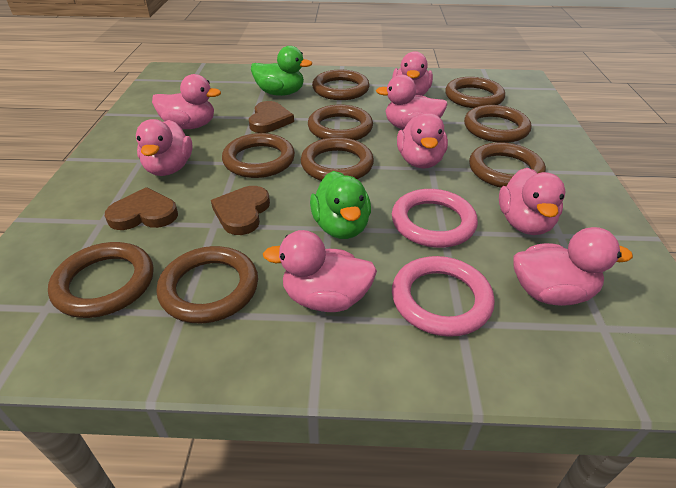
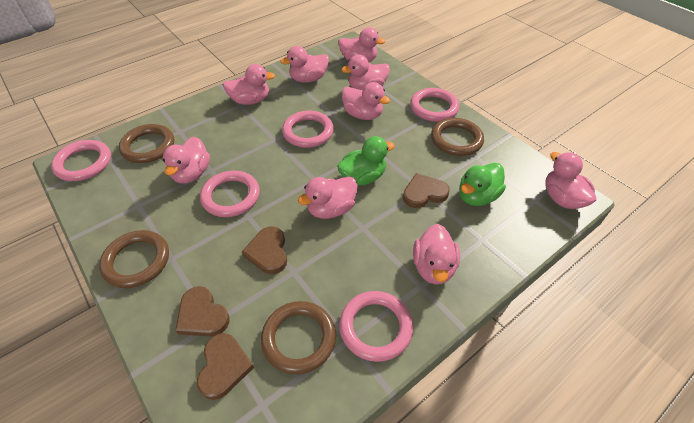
brown heart: [105,187,178,230] [211,186,270,235] [249,101,294,133] = 3 -> [175,286,230,337] [197,333,254,400] [242,226,287,274] [403,173,450,208] = 4
brown ring: [48,242,154,318] [157,246,258,323] [222,133,295,178] [301,137,374,181] [308,105,373,140] [312,70,370,100] [445,77,505,108] [464,105,531,143] [469,142,546,188] = 9 -> [99,230,169,288] [119,124,174,163] [261,301,336,374] [431,118,484,156] = 4
pink duck: [136,119,193,176] [152,74,221,129] [263,230,377,312] [376,75,448,130] [392,51,433,96] [397,113,448,169] [499,168,565,235] [513,227,633,306] = 8 -> [163,136,210,184] [223,64,275,105] [280,46,329,83] [298,176,357,219] [339,28,385,62] [341,54,390,90] [342,82,391,120] [413,224,460,285] [545,152,596,209] = 9
pink ring: [392,189,478,248] [392,256,495,337] = 2 -> [51,140,111,181] [200,171,260,217] [282,111,334,148] [339,291,413,362] [410,88,459,122] = 5

